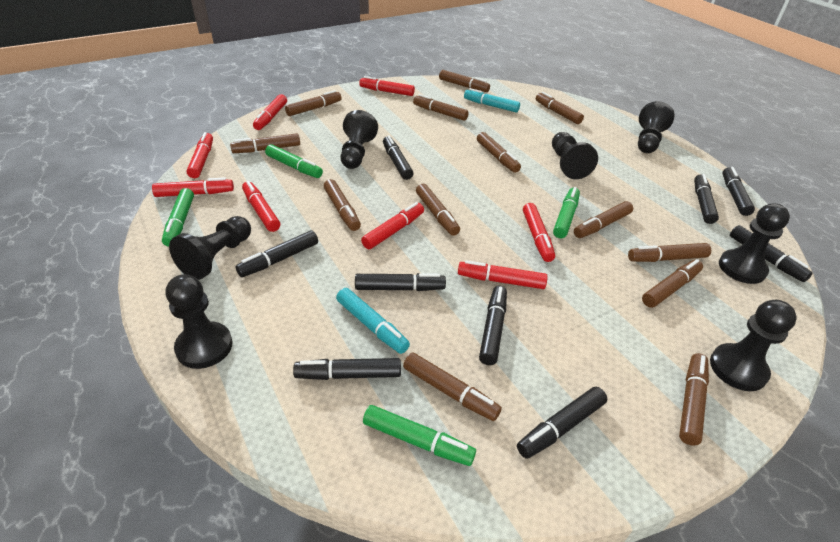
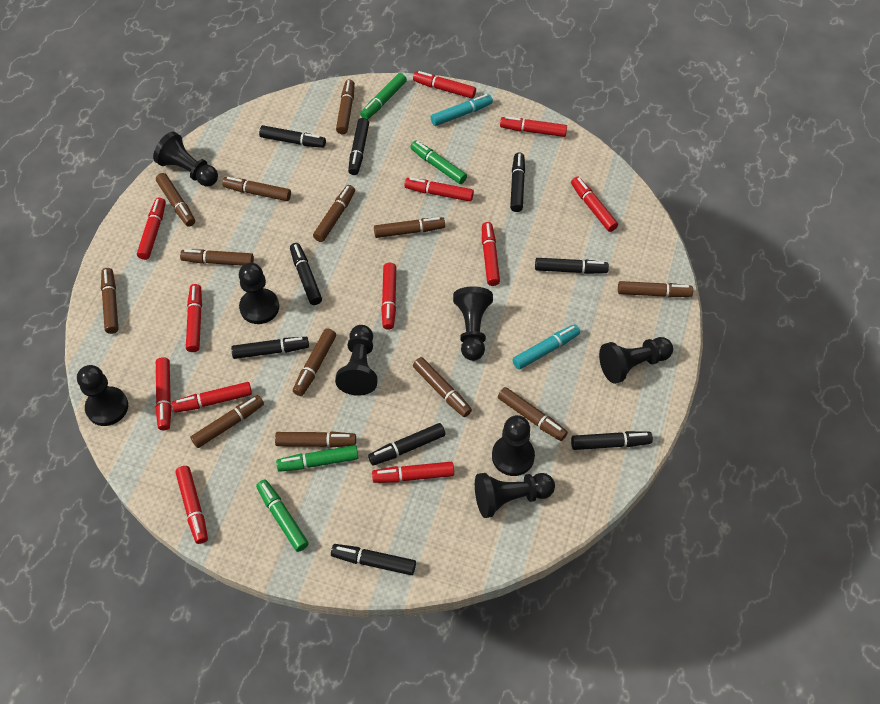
black pawn: [166,274,232,369] [169,216,251,280] [340,110,378,169] [552,132,598,179] [638,101,675,153] [710,300,797,391] [719,203,790,284] = 7 -> [77,365,128,426] [153,132,218,187] [239,263,279,324] [335,325,378,396] [453,287,493,361] [475,473,555,518] [492,415,535,476] [599,337,673,384] = 8
red marker: [152,177,234,197] [186,132,213,178] [242,181,280,232] [253,94,287,130] [359,76,415,96] [361,202,424,249] [458,260,547,289] [523,203,555,262] = 8 -> [137,198,166,260] [155,357,171,430] [172,382,252,413] [175,466,208,544] [186,284,202,352] [372,462,454,483] [381,263,396,330] [404,178,474,202] [413,71,476,98] [482,222,500,286] [500,116,567,137] [571,177,618,232] = 12

